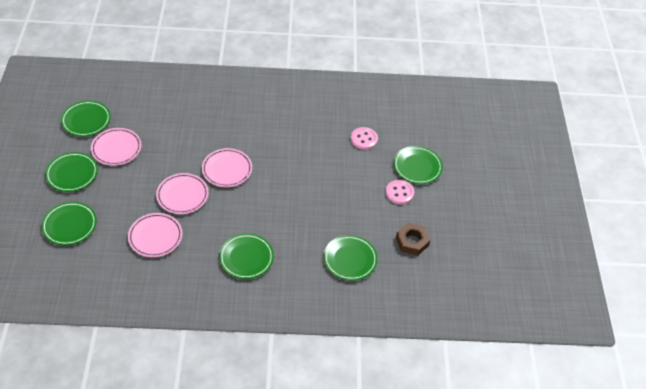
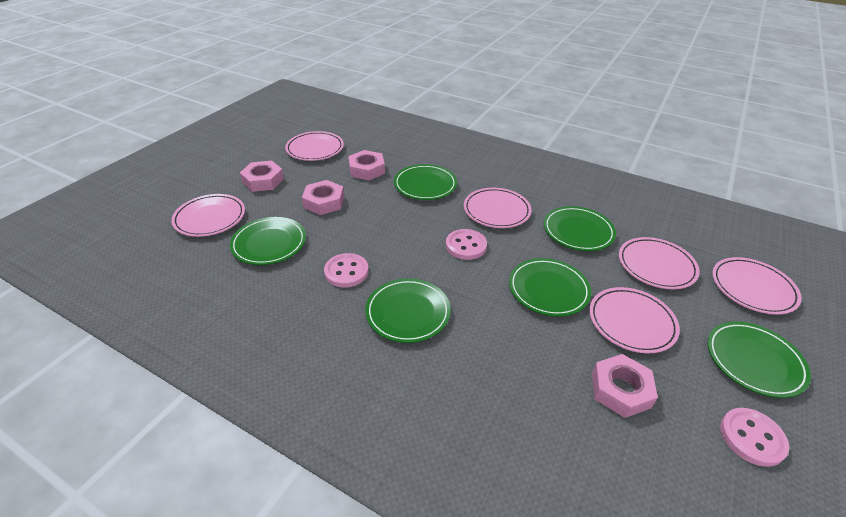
brown nut: [396,223,430,256] = 1 -> none = 0
pink button: [351,127,378,150] [386,180,414,204] = 2 -> [324,253,369,288] [446,229,487,260] [720,408,789,467] = 3
pink nut: none = 0 -> [240,161,284,192] [302,180,344,215] [348,150,385,180] [592,354,658,418] = 4
pink plate: [91,128,141,166] [128,213,182,257] [156,173,209,214] [202,148,252,187] = 4 -> [171,194,245,237] [285,131,344,161] [464,188,532,228] [589,287,680,354] [619,237,700,289] [712,257,802,315] = 6

